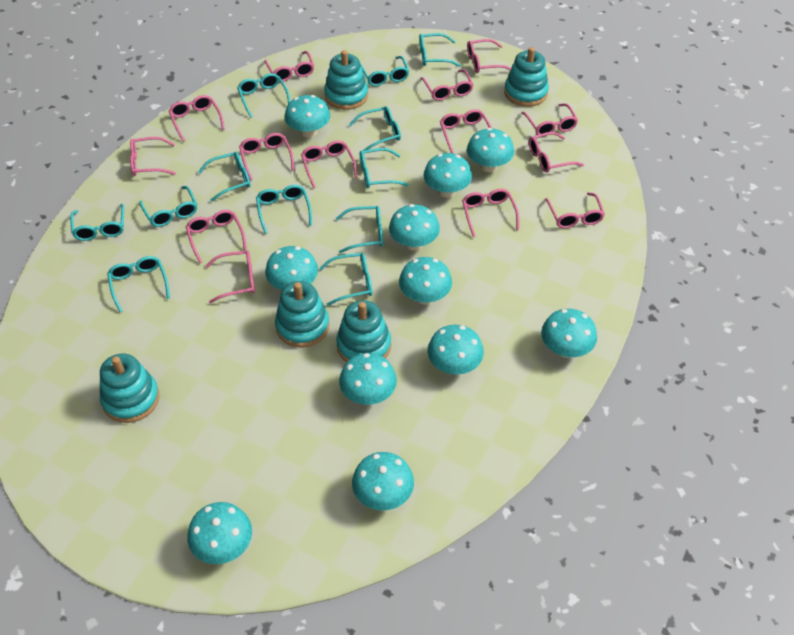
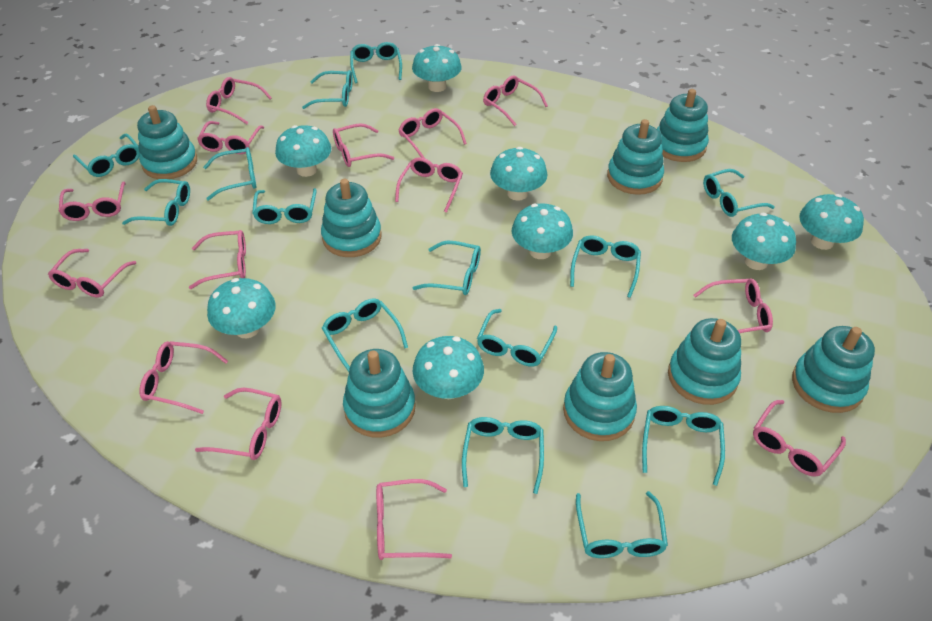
turquoise glasses: [70,204,124,241] [107,256,170,312] [139,186,197,227] [198,152,251,202] [237,73,290,118] [256,185,312,234] [319,253,372,306] [336,206,383,253] [349,106,401,151] [360,56,409,86] [360,148,409,188] [419,33,461,67] = 12 -> [73,133,140,177] [122,179,190,226] [203,147,256,200] [252,188,317,224] [302,70,353,109] [322,298,408,372] [350,42,402,83] [413,241,481,295] [462,417,544,494] [477,309,557,366] [570,235,641,298] [576,491,668,558] [642,406,725,486] [703,169,775,217] = 14
turquoise mushroom: [187,502,252,564] [265,246,318,290] [284,95,330,138] [339,353,397,405] [352,452,414,510] [389,204,440,251] [399,257,452,305] [423,153,472,197] [427,325,484,374] [467,128,514,172] [541,309,597,358] = 11 -> [207,278,276,338] [275,125,331,177] [412,44,461,92] [412,336,484,399] [490,147,548,201] [512,203,573,259] [732,213,796,270] [799,194,864,250] = 8
turquoise stacking toy: [100,354,159,423] [275,281,330,348] [324,50,368,110] [336,300,391,362] [504,47,549,107] = 5 -> [137,105,197,179] [321,179,382,257] [343,349,416,438] [563,352,637,441] [607,119,664,195] [657,89,709,162] [668,318,741,405] [792,326,875,413] = 8

